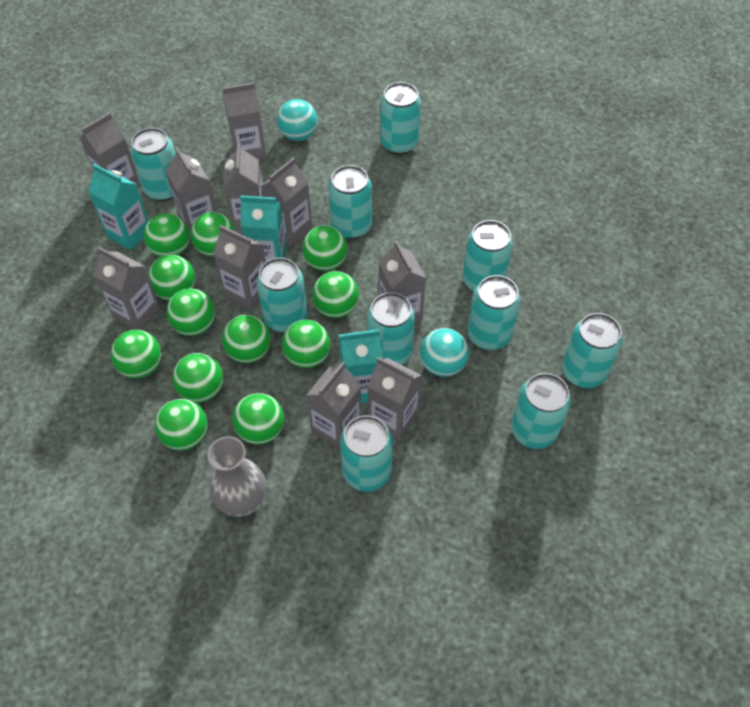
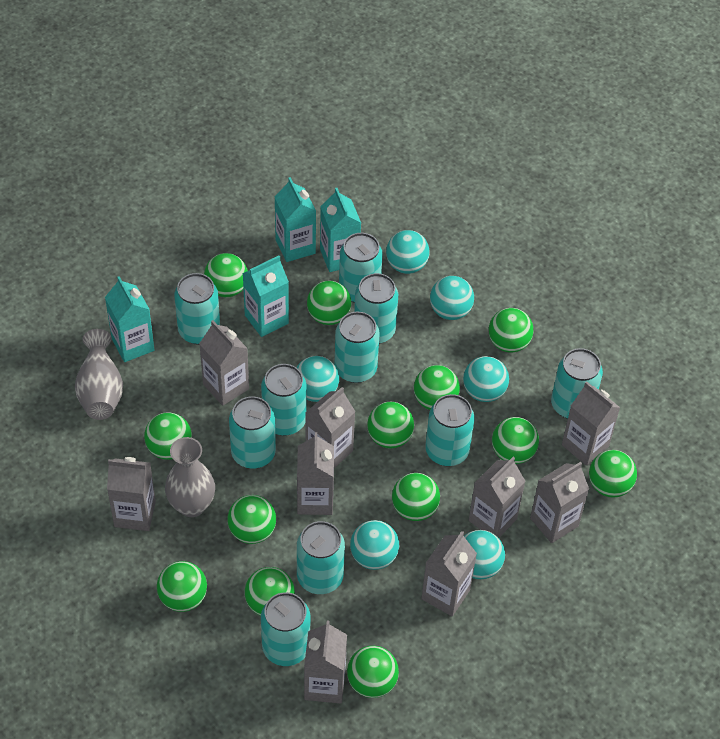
green ball: [111,330,161,379] [144,213,190,257] [148,255,196,301] [155,399,208,451] [166,289,215,336] [172,353,223,403] [190,212,235,257] [222,315,271,363] [232,393,284,445] [282,320,330,368] [303,226,348,271] [312,271,359,318] = 12 -> [144,412,192,460] [157,561,207,612] [204,253,248,297] [228,495,276,544] [244,567,295,616] [307,281,351,325] [347,646,399,698] [367,402,414,449] [392,473,440,521] [414,365,460,410] [488,308,534,353] [492,417,539,464] [589,450,637,498] = 13
grey carton: [80,112,140,187] [93,247,161,330] [165,147,216,237] [213,225,266,311] [222,82,266,160] [224,143,263,231] [261,157,312,247] [306,362,362,451] [367,357,421,441] [379,240,426,323] = 10 -> [107,457,156,531] [199,320,249,406] [297,432,334,515] [304,621,347,703] [305,387,355,468] [421,531,477,616] [469,457,526,538] [530,462,589,543] [562,381,620,466] = 9
grey vase: [208,436,266,517] = 1 -> [75,329,123,420] [165,437,215,517] = 2
turquoise ball: [277,99,318,141] [420,328,469,377] = 2 -> [296,356,339,402] [350,520,399,570] [386,230,430,274] [430,276,474,320] [463,356,509,402] [464,530,505,579] = 6
turquoise carton: [88,164,149,250] [240,195,286,262] [339,329,382,403] = 3 -> [105,276,154,362] [242,256,289,337] [275,177,316,262] [320,188,361,272] = 4

